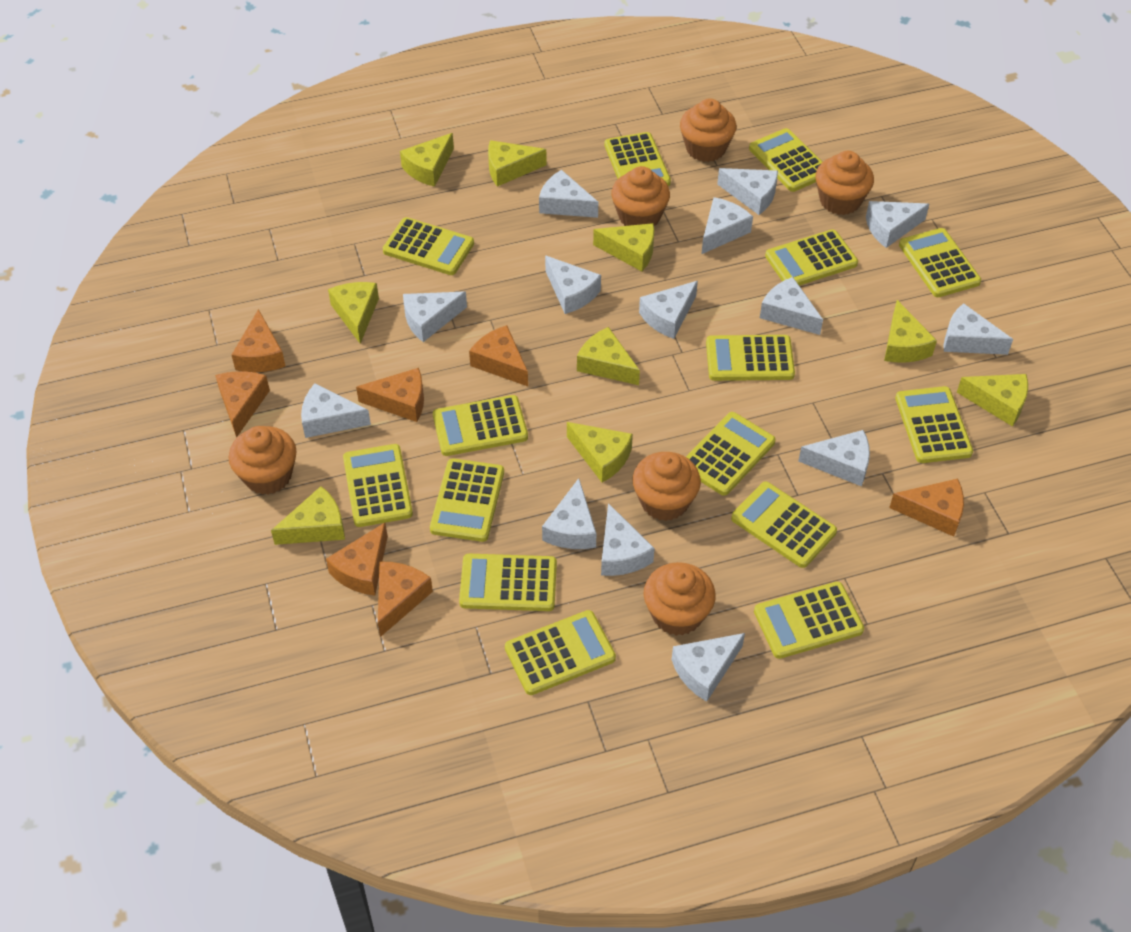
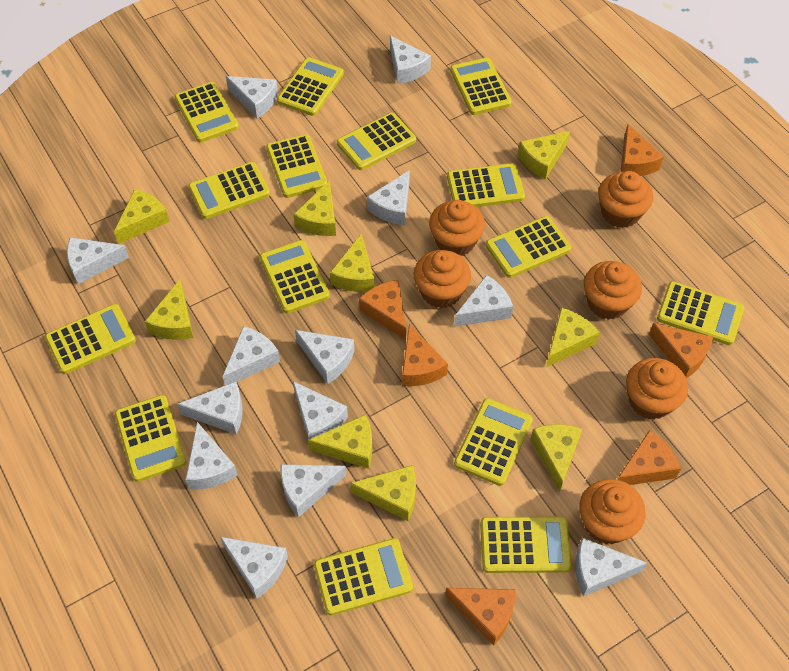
orange cheese: [215,371,270,438] [232,309,286,372] [326,523,388,596] [356,368,424,422] [378,561,433,637] [469,325,528,386] [889,479,964,537] = 7 -> [359,280,406,340] [402,324,448,386] [445,588,515,646] [617,430,681,485] [621,124,663,176] [649,323,713,378] = 6
white cheese: [301,383,371,438] [403,292,467,342] [539,170,598,218] [542,478,597,549] [545,256,601,314] [601,503,655,576] [639,281,698,339] [672,633,745,702] [702,197,753,254] [717,168,778,215] [760,277,823,335] [798,430,870,487] [866,201,929,248] [944,303,1013,355] = 14 -> [67,237,129,284] [177,381,243,435] [185,422,238,489] [220,537,288,599] [222,326,280,385] [226,76,278,119] [281,464,346,517] [293,381,348,440] [295,330,355,384] [367,170,410,225] [390,35,431,84] [454,275,513,327] [575,538,647,597] = 13

